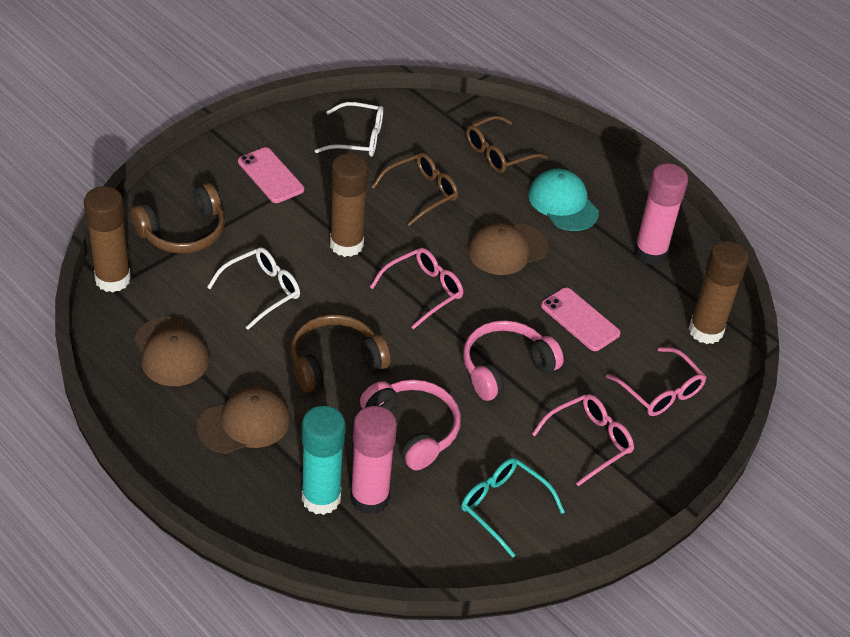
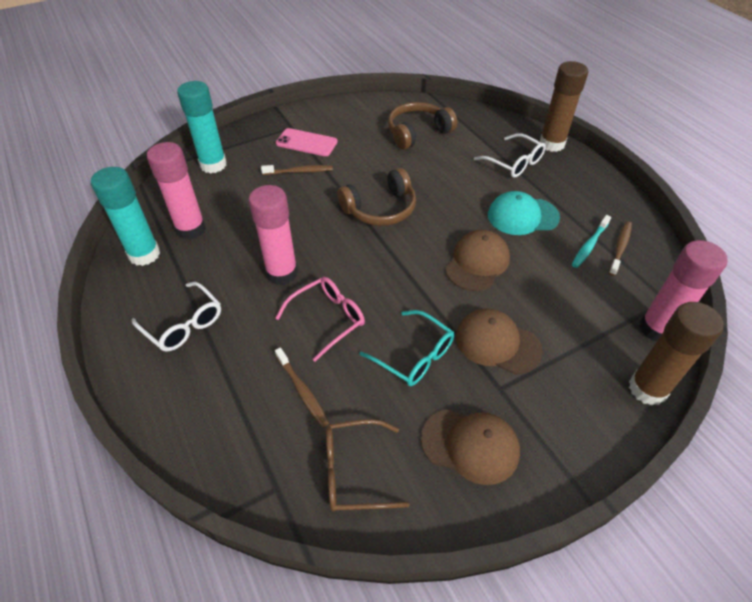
brown glasses: [371,153,458,226] [466,116,548,173] = 2 -> [326,419,410,512] = 1
brown glue stick: [84,186,131,292] [330,153,369,257] [689,241,749,344] = 3 -> [539,61,588,152] [629,302,724,406] = 2
brown toothbrush: none = 0 -> [261,165,333,175] [275,347,329,427] [609,221,632,276] = 3
pink glasses: [370,248,463,330] [532,394,634,486] [606,347,706,416] = 3 -> [275,277,365,362] = 1
pink glue stick: [350,406,397,515] [634,163,688,265] = 2 -> [147,142,206,240] [248,185,298,285] [639,240,728,341] = 3
pink headphones: [360,380,461,470] [463,320,564,401] = 2 -> none = 0
pink phone: [238,147,304,203] [541,287,621,351] = 2 -> [276,128,338,156] = 1
turquoise glue stick: [302,406,346,515] = 1 -> [91,167,160,266] [177,81,227,173] = 2
turquoise toothbrush: none = 0 -> [572,215,611,268] = 1

